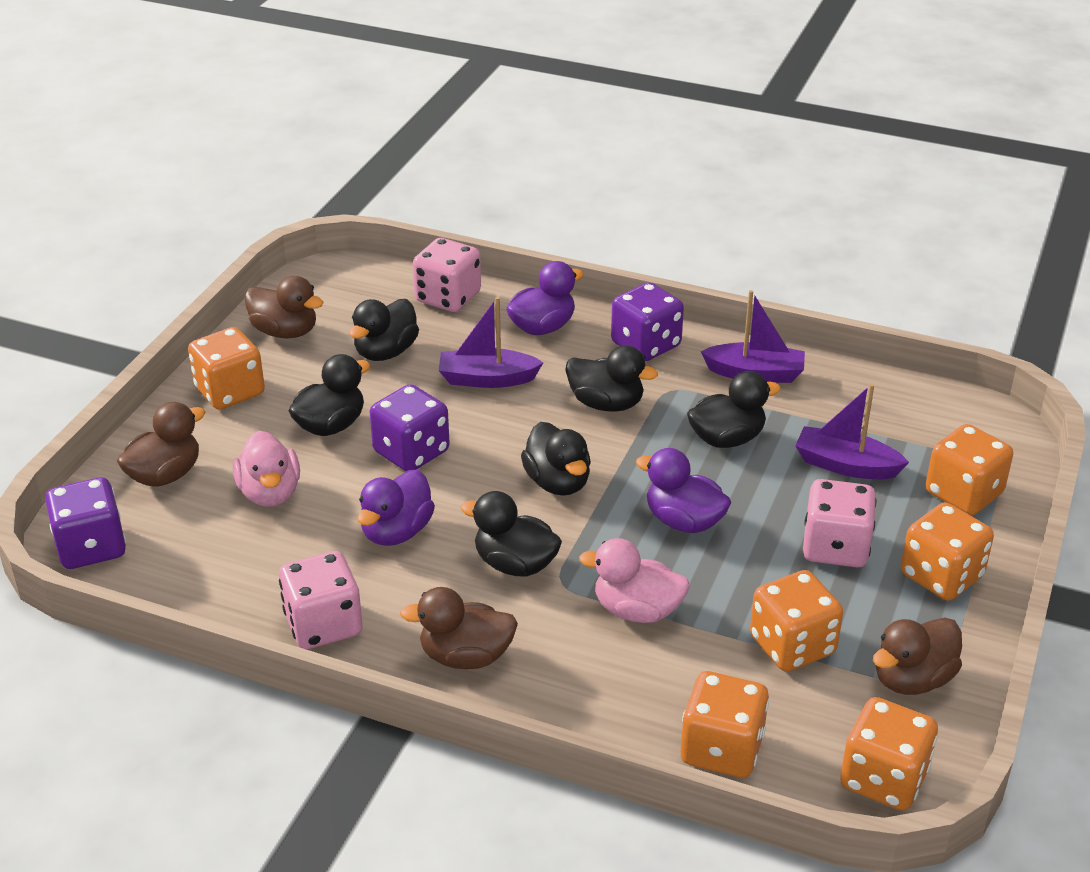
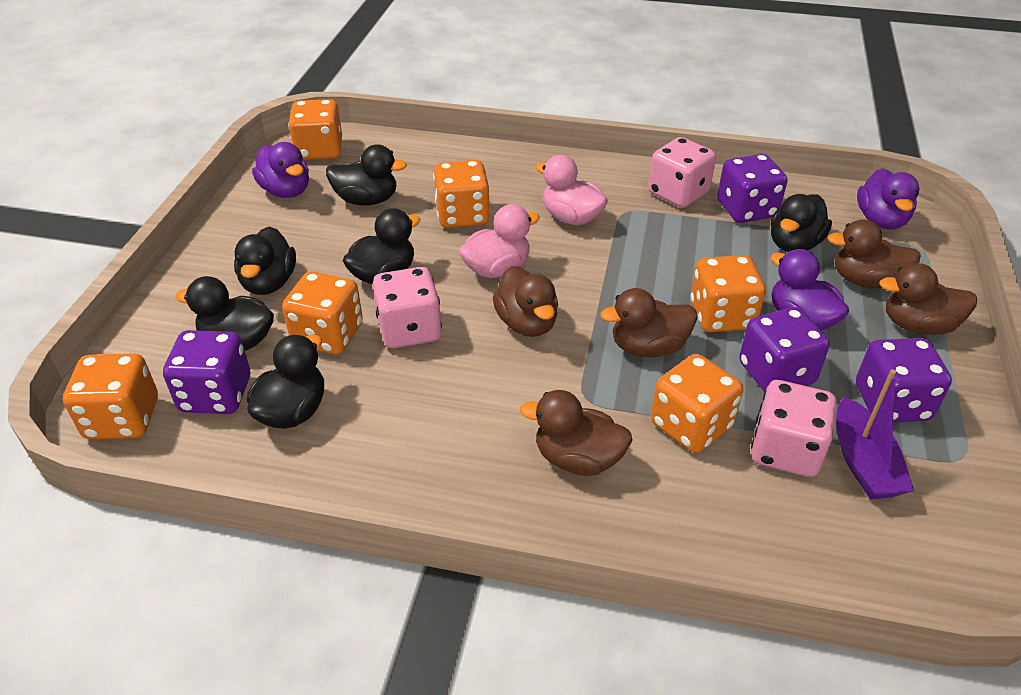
brown duck: [117,402,205,487] [244,276,324,338] [400,587,518,669] [873,618,962,695] = 4 -> [493,266,558,337] [520,390,633,476] [600,288,697,357] [827,219,921,289] [879,263,977,335] = 5
purple boat: [439,297,544,388] [701,290,805,383] [795,383,909,479] = 3 -> [836,369,914,499] = 1
purple dice: [45,477,126,569] [370,384,450,471] [611,282,684,361] = 3 -> [163,330,250,414] [717,154,788,223] [739,307,830,392] [856,338,952,422] = 4

